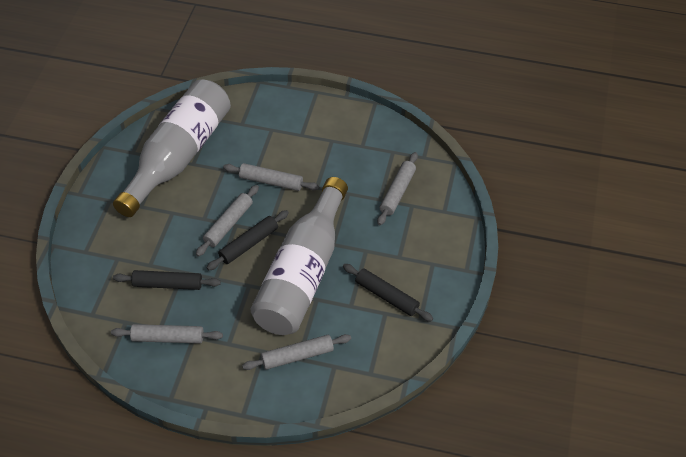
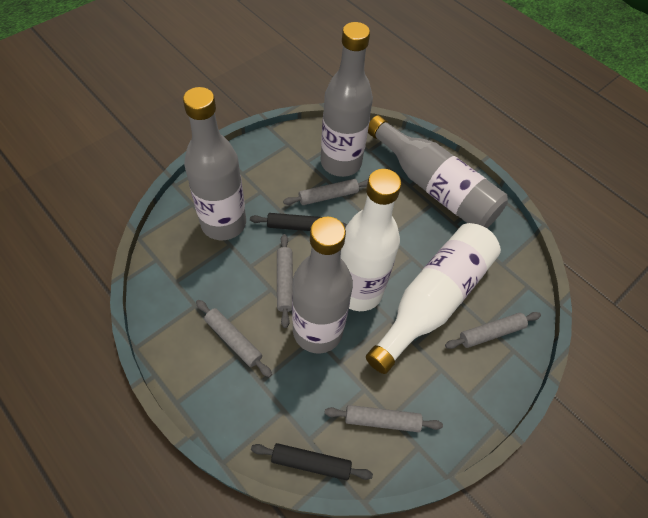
black rolling pin: [113,270,221,290] [206,210,289,270] [343,264,433,321] = 3 -> [250,213,347,231] [251,443,373,480] = 2
grey bottle: [113,79,231,217] [251,177,348,335] = 2 -> [183,87,246,240] [292,217,353,353] [321,22,373,177] [368,115,508,228] = 4
white bottle: none = 0 -> [340,169,401,311] [366,223,501,374] = 2

